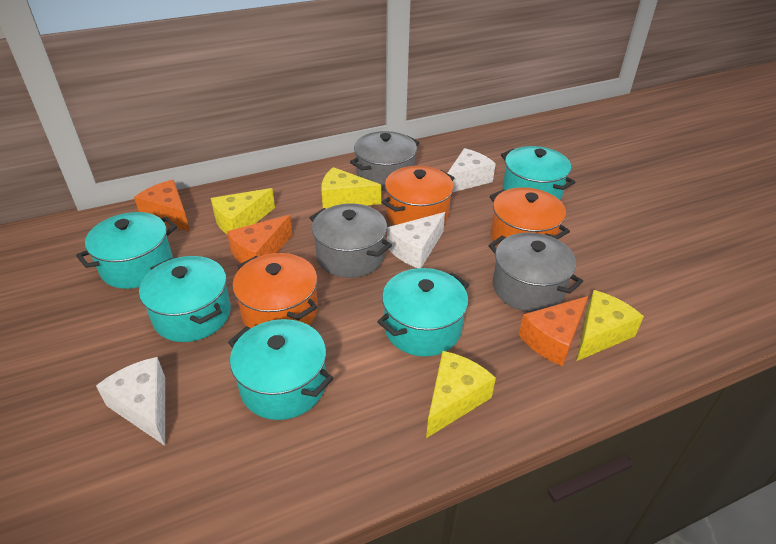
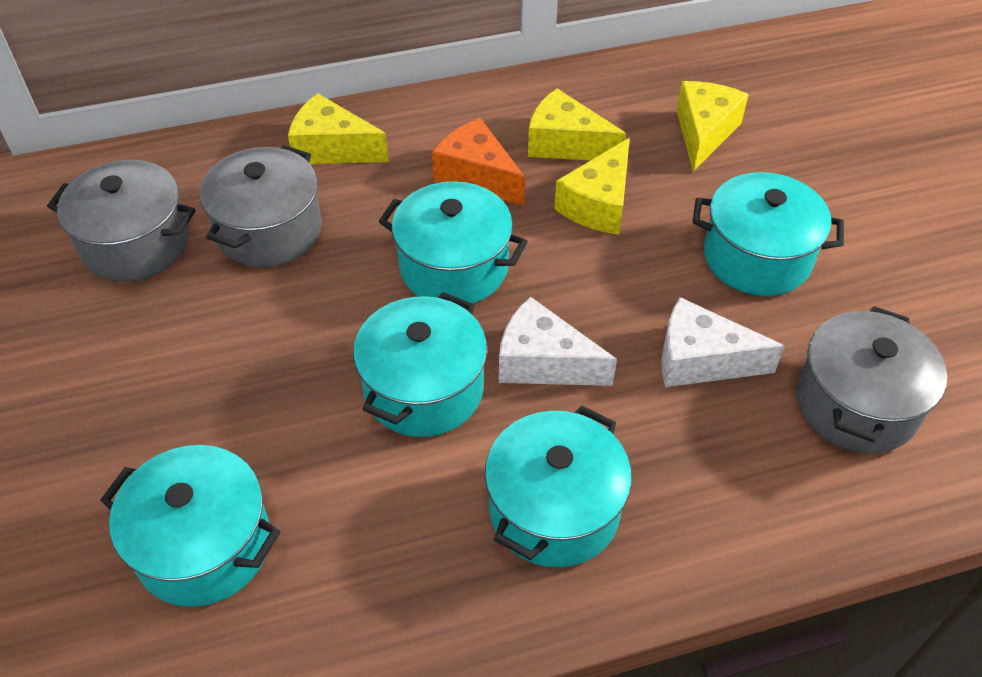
orange cheese: [134,180,190,232] [227,215,293,263] [519,296,588,366] = 3 -> [432,118,525,206] = 1
orange pot: [232,253,318,328] [381,166,454,225] [490,187,570,246] = 3 -> none = 0
white cheese: [96,357,165,446] [387,212,445,268] [448,148,496,192] = 3 -> [499,297,617,386] [661,297,785,387] = 2

